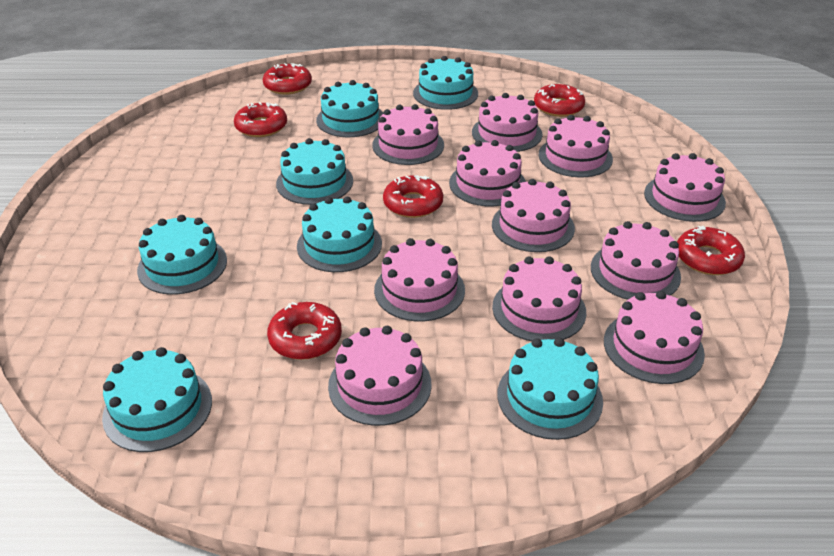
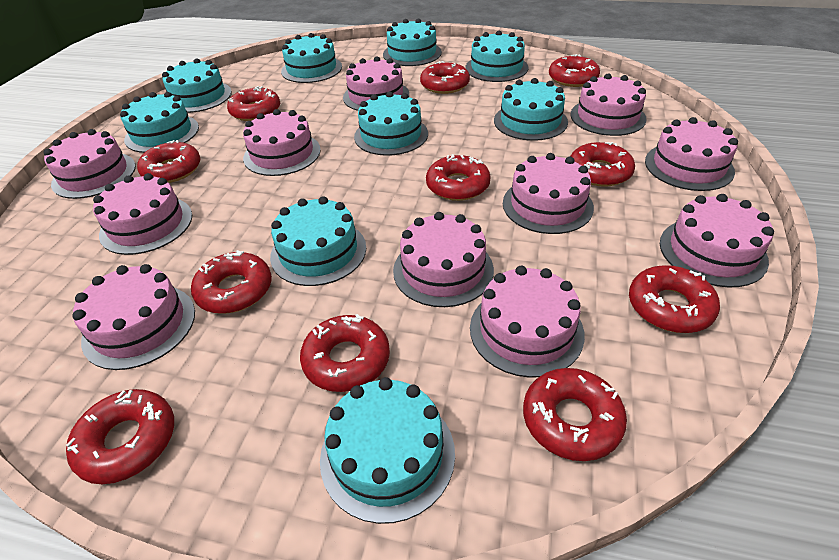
red donut: [234,102,287,137] [263,63,312,95] [267,302,342,360] [383,175,443,218] [534,84,585,117] [677,226,745,275] = 6 -> [66,389,174,484] [137,140,201,183] [191,250,272,314] [227,86,280,121] [300,314,390,392] [420,61,470,94] [426,154,491,201] [523,368,627,461] [549,54,600,87] [570,142,635,187] [629,265,720,333] = 11
turquoise cake: [102,347,212,452] [137,215,227,295] [276,138,353,205] [297,196,382,272] [316,80,383,137] [413,56,478,110] [497,338,603,440] = 7 -> [120,92,199,153] [162,58,232,113] [270,196,366,286] [281,33,342,83] [320,377,455,524] [354,91,428,156] [383,18,442,66] [466,31,528,82] [494,78,568,141] = 9

